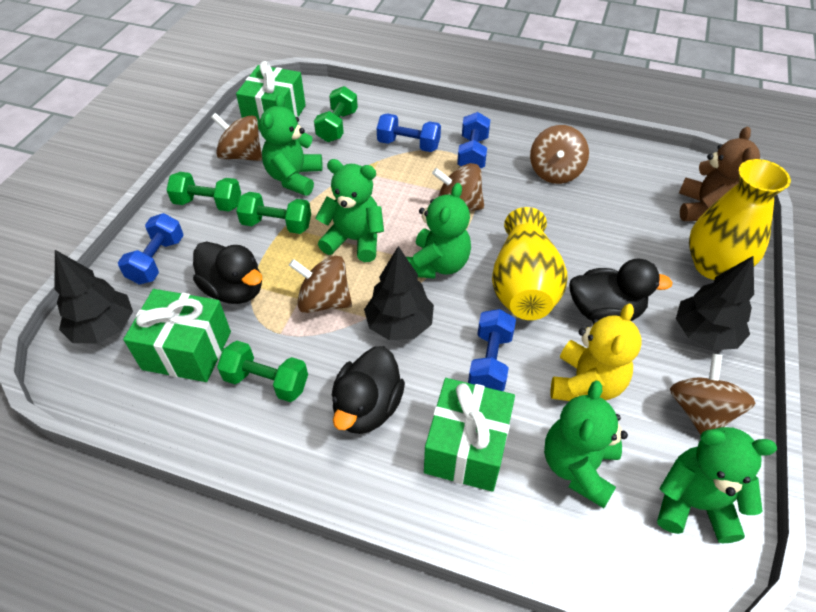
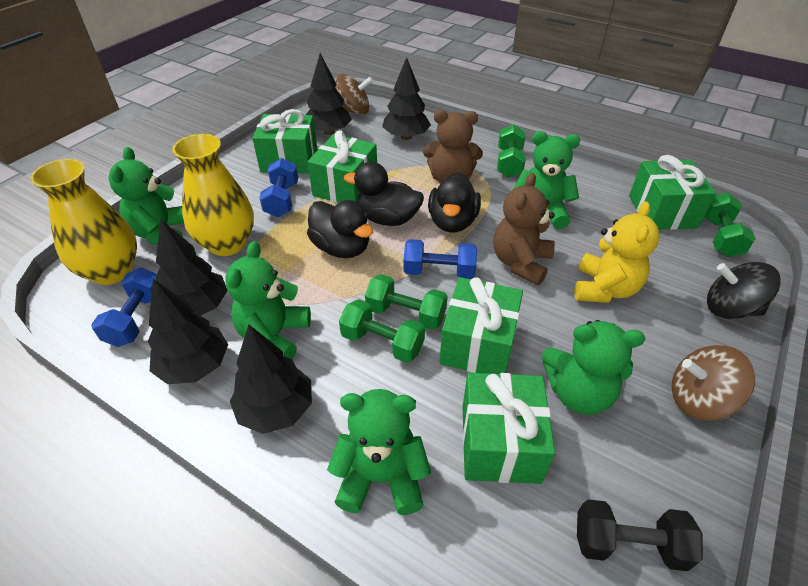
black dumbbell: none = 0 -> [577,499,703,571] = 1
black spinning top: none = 0 -> [707,262,781,319] = 1
black tree: [55,250,133,344] [364,246,434,340] [676,256,754,350] = 3 -> [148,279,228,384] [156,219,228,316] [230,324,312,434] [306,53,352,135] [382,57,431,140] = 5
blue dumbbell: [118,213,184,285] [377,113,441,152] [457,112,490,168] [468,309,516,391] = 4 -> [91,268,157,347] [259,158,298,217] [404,239,477,279] = 3
brown spinning top: [211,113,262,161] [289,256,352,313] [432,163,484,211] [530,125,589,184] [670,354,755,435] = 5 -> [336,74,373,115] [672,345,755,421] = 2
brown teddy bear: [679,127,760,221] = 1 -> [423,110,483,183] [493,173,555,285] = 2
green gift: [123,289,231,382] [236,61,306,130] [424,378,515,492] = 3 -> [252,109,317,173] [307,130,377,203] [439,277,523,374] [463,373,555,484] [629,155,716,230] = 5

